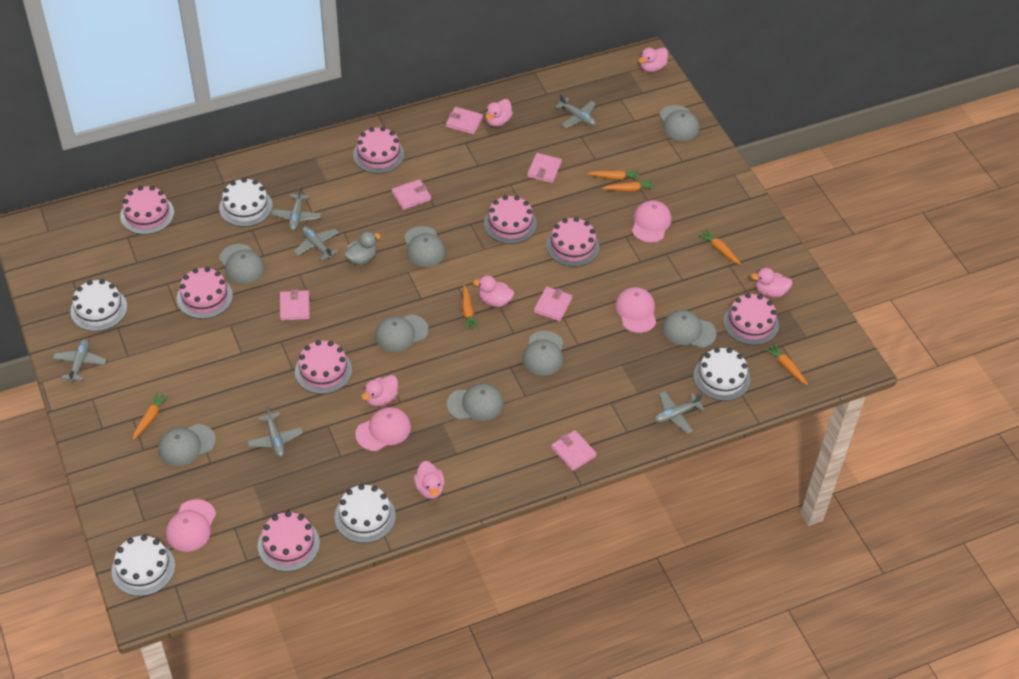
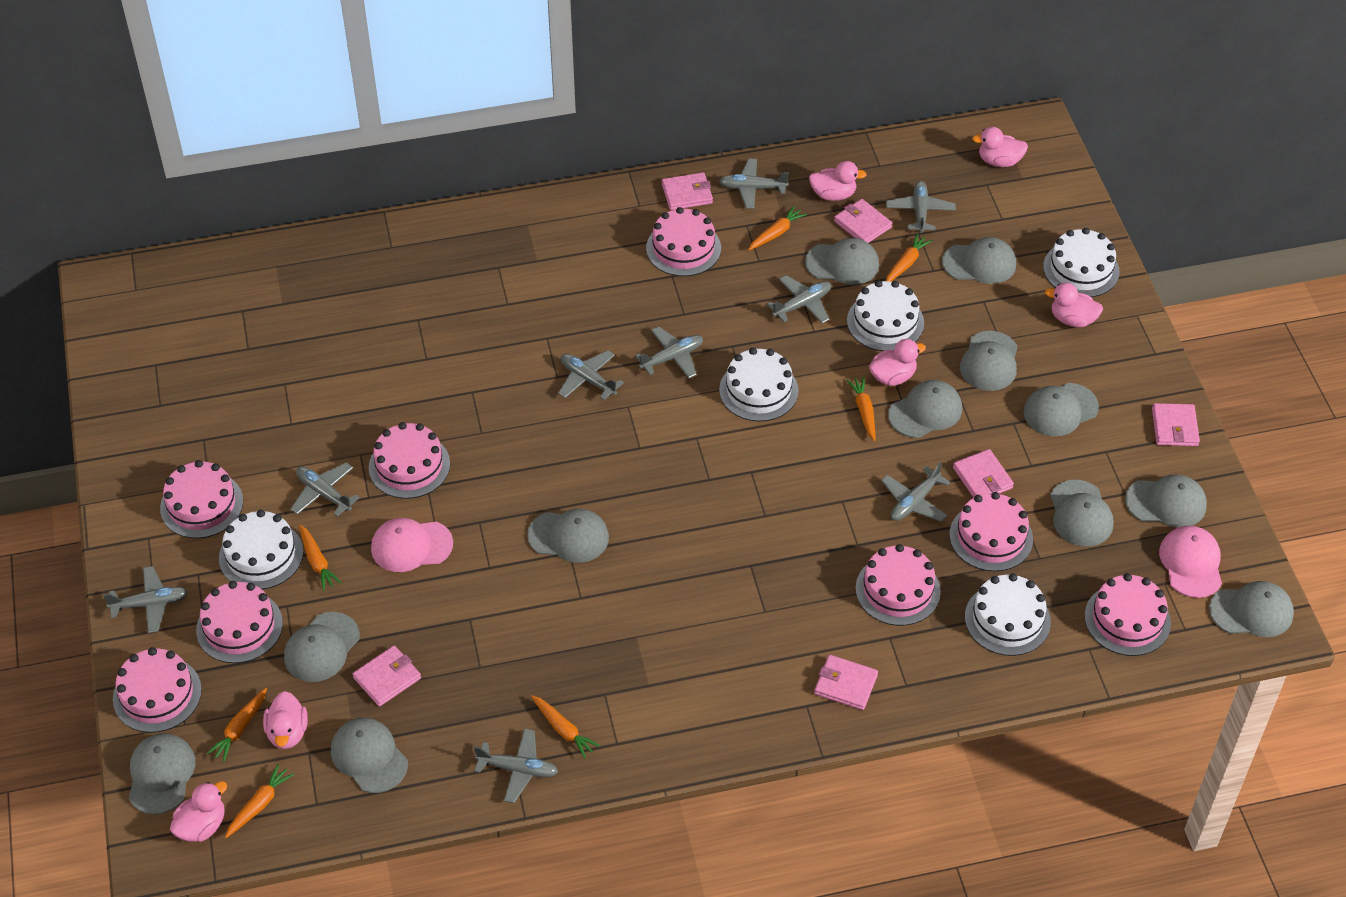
grey cap: [158,424,216,466] [219,244,265,284] [375,314,429,352] [404,226,445,267] [447,383,503,421] [522,331,564,376] [660,105,699,141] [662,310,716,348] = 8 -> [129,733,196,815] [284,612,360,682] [331,718,408,793] [527,509,609,563] [805,238,879,285] [888,380,962,438] [942,237,1016,284] [960,331,1018,391] [1023,383,1099,436] [1050,480,1114,546] [1125,475,1207,528] [1209,581,1294,637] = 12
grey duck: [344,231,381,265] = 1 -> none = 0
grey plane: [53,339,107,382] [247,406,303,457] [271,186,321,231] [293,226,339,261] [555,94,596,128] [654,391,705,433] = 6 -> [103,566,188,633] [291,462,360,517] [474,728,558,803] [558,350,624,400] [635,327,703,378] [719,159,789,209] [767,275,831,324] [881,462,950,522] [886,181,956,233] = 9
orange carrot: [133,392,169,440] [462,285,478,330] [587,170,640,180] [602,180,655,192] [698,229,741,265] [764,344,808,385] = 6 -> [206,688,267,762] [225,764,295,838] [299,524,342,591] [531,695,600,759] [748,206,807,250] [847,377,876,441] [886,233,932,282] = 7
pink cap: [166,499,216,552] [355,407,411,451] [615,287,656,333] [632,200,672,243] = 4 -> [371,518,453,572] [1159,526,1222,598] = 2

